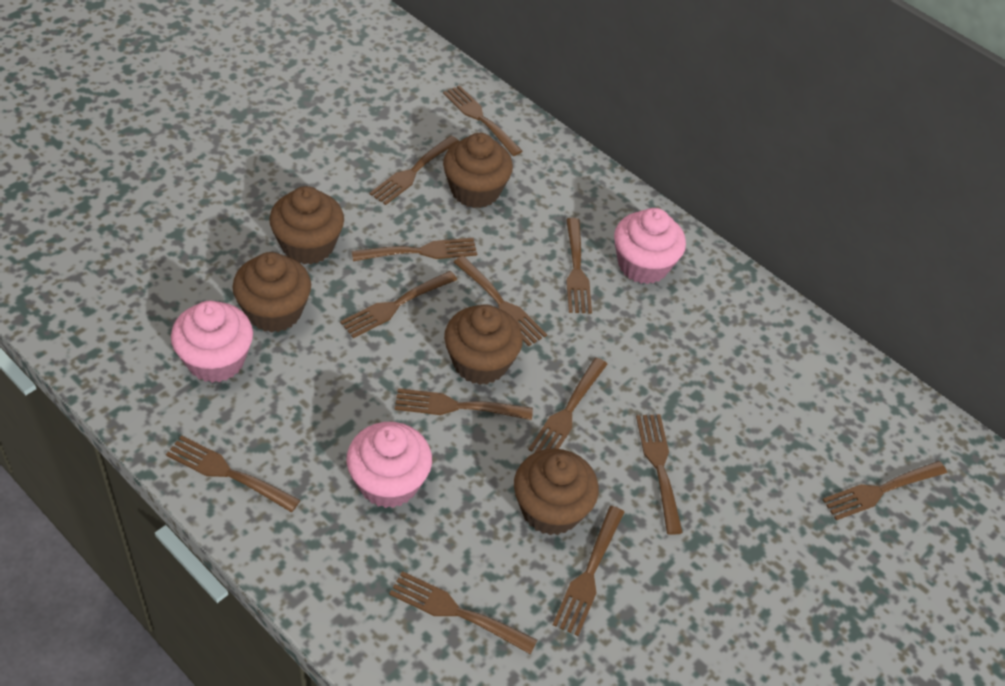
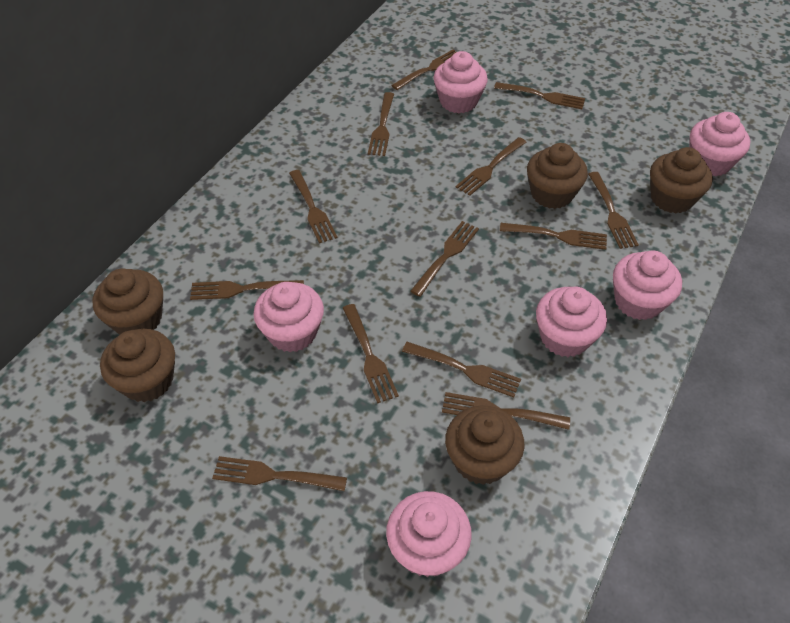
pink cupcake: [171,301,253,383] [347,422,432,508] [614,208,686,284] = 3 -> [253,282,324,352] [386,491,472,577] [433,51,488,113] [536,287,607,357] [613,251,682,320] [689,112,750,177] = 6

